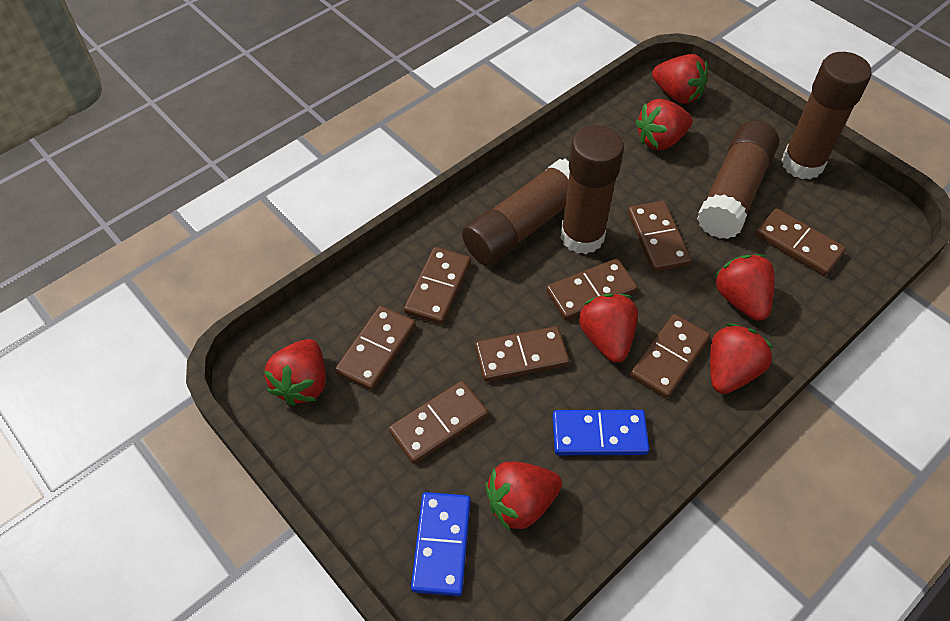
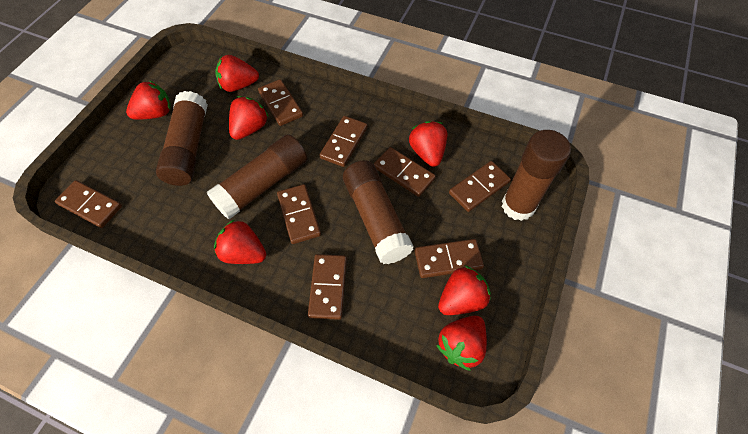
blue domino: [411,492,471,596] [553,410,649,455] = 2 -> none = 0

